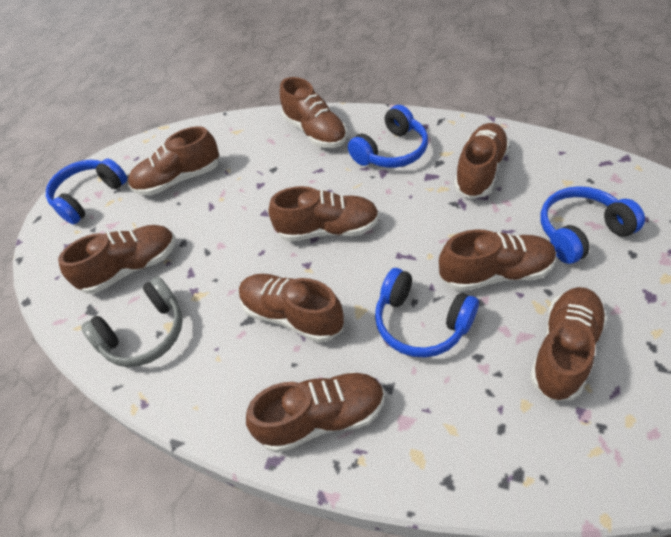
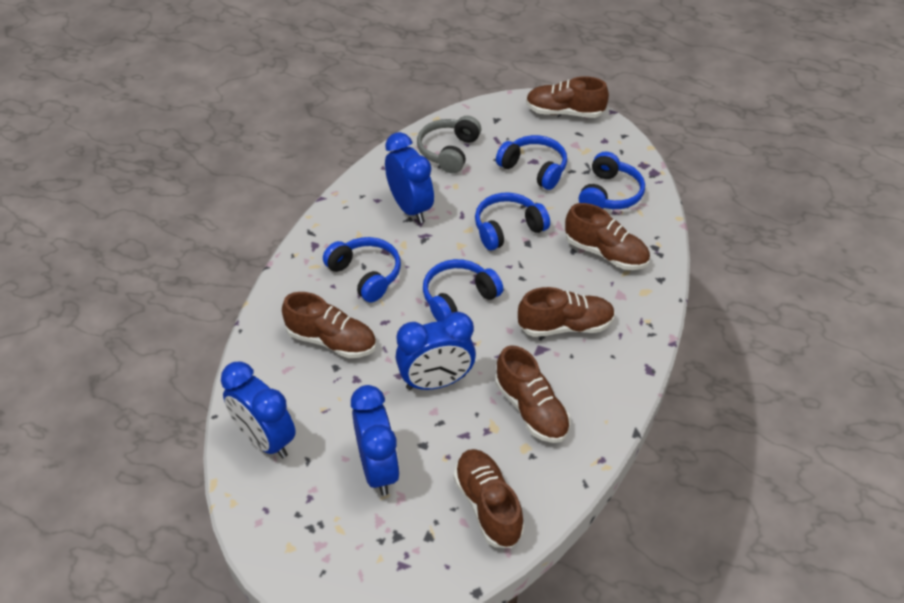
blue clock: none = 0 -> [221,362,296,458] [351,385,400,496] [385,132,434,223] [396,312,476,390] = 4
blue headphones: [46,159,127,225] [348,105,428,168] [375,268,479,358] [540,186,645,264] = 4 -> [323,237,401,302] [423,259,503,321] [475,192,550,250] [496,135,567,190] [579,152,645,209] = 5
brown shoe: [58,225,176,294] [128,126,220,195] [239,274,344,343] [246,372,385,453] [269,186,379,241] [280,77,347,148] [439,229,556,291] [454,123,510,199] [530,287,607,401] = 9 -> [282,292,376,358] [454,449,524,548] [495,345,571,443] [518,287,615,337] [526,76,609,118] [565,203,650,270] = 6

